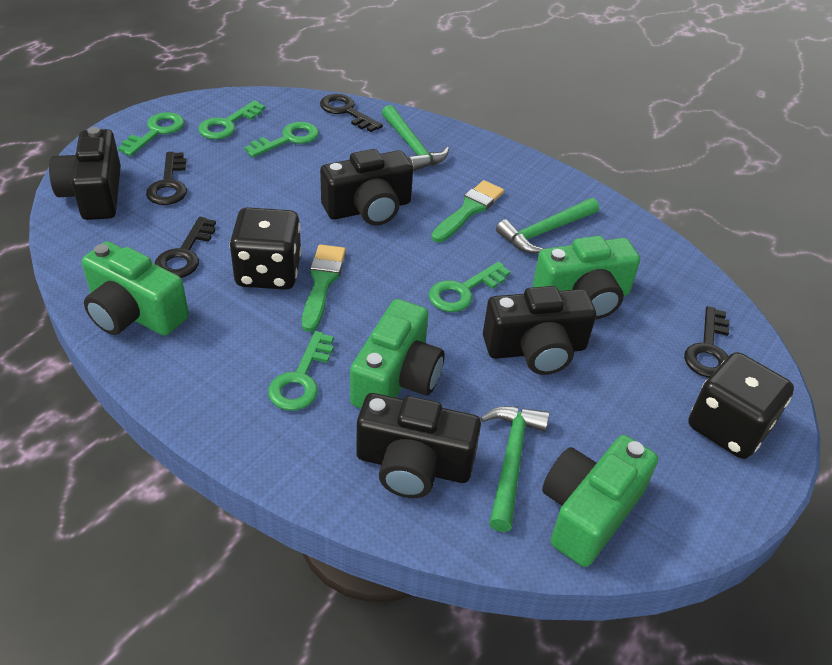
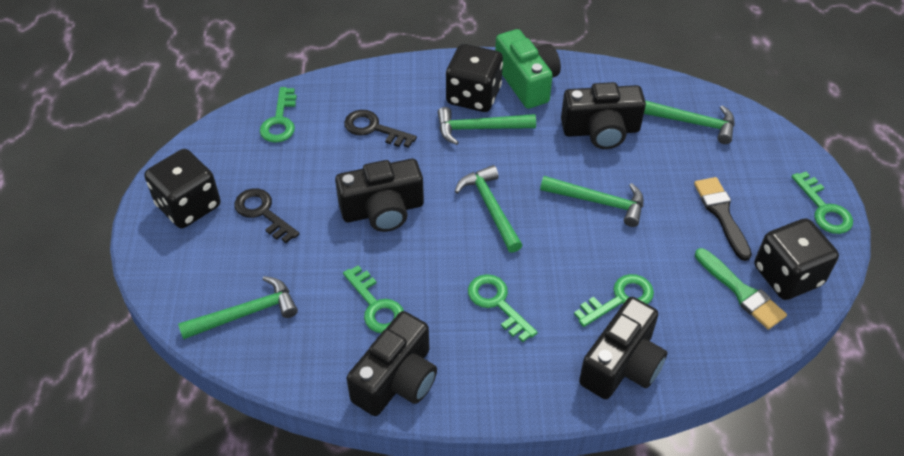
black brush: none = 0 -> [694,177,752,261] = 1
black dice: [229,207,302,290] [688,352,794,459] = 2 -> [144,149,221,228] [446,44,503,112] [754,218,839,300] = 3
black key: [146,152,187,205] [155,217,216,278] [320,94,383,132] [684,306,730,378] = 4 -> [234,188,299,243] [344,110,417,148] = 2
green brush: [302,244,346,332] [431,180,504,242] = 2 -> [695,248,787,330] = 1
green camera: [82,241,189,336] [350,299,445,408] [533,236,640,319] [542,435,658,567] = 4 -> [495,29,561,109] = 1
green hammer: [382,105,449,171] [480,406,549,532] [496,198,599,253] = 3 -> [178,276,298,339] [438,107,536,145] [455,165,522,253] [540,176,643,227] [644,100,735,144] = 5

